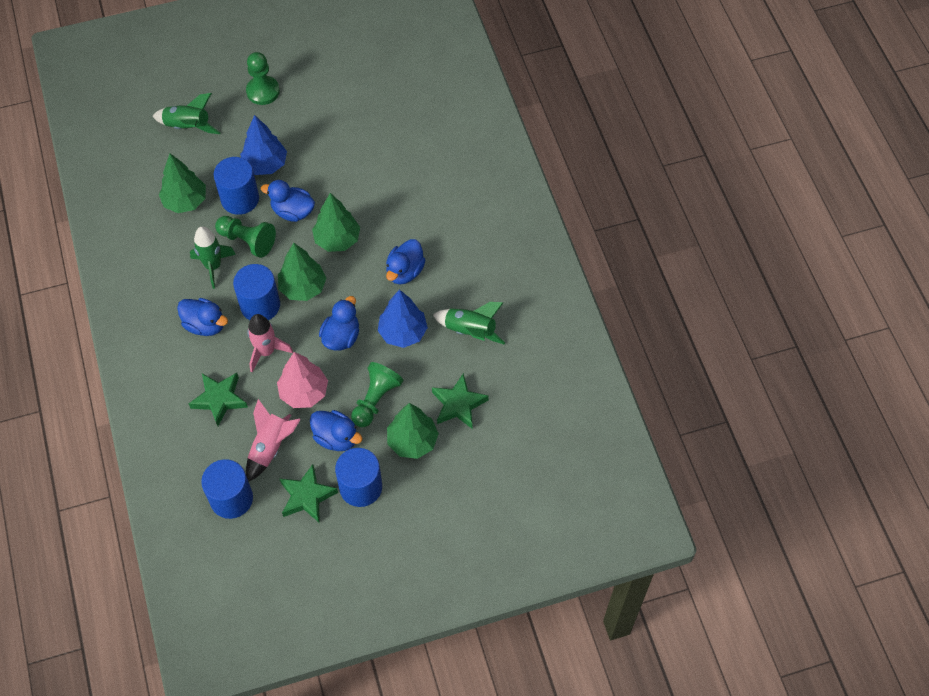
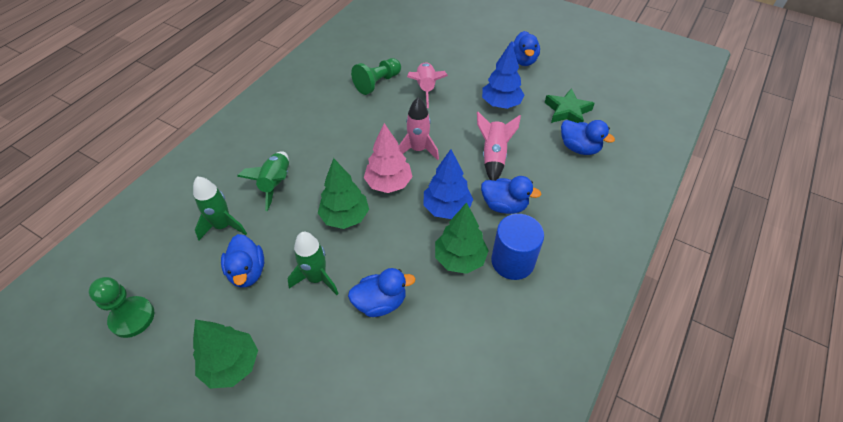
blue cylinder: [201,459,253,519] [214,157,259,215] [233,264,280,320] [335,448,382,507] = 4 -> [491,214,544,280] = 1
green pawn: [215,216,276,258] [246,52,280,105] [351,362,403,427] = 3 -> [89,277,154,338] [351,58,401,95] = 2
green star: [189,373,248,426] [280,464,338,522] [432,373,489,429] = 3 -> [545,88,595,123] = 1
green tree: [159,154,206,213] [278,243,326,301] [312,193,360,252] [387,403,439,459] = 4 -> [193,319,258,389] [318,158,369,229] [435,202,489,274] = 3
pink rocket: [246,399,301,482] [247,314,293,372] = 2 -> [399,97,439,160] [407,62,448,108] [477,112,521,181] = 3

